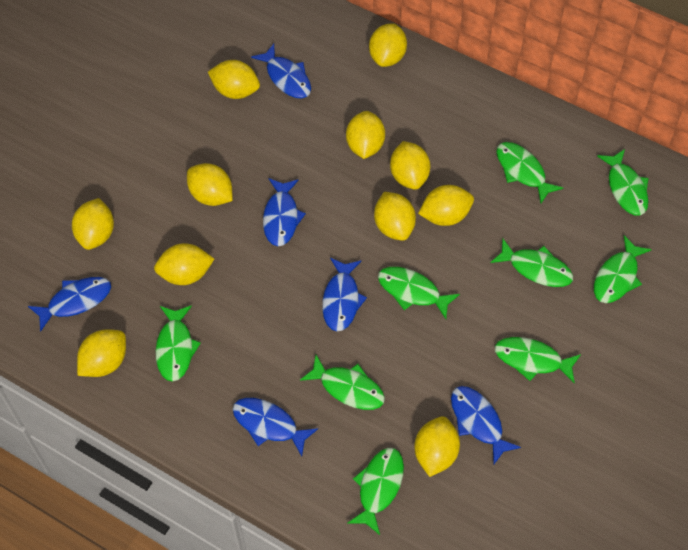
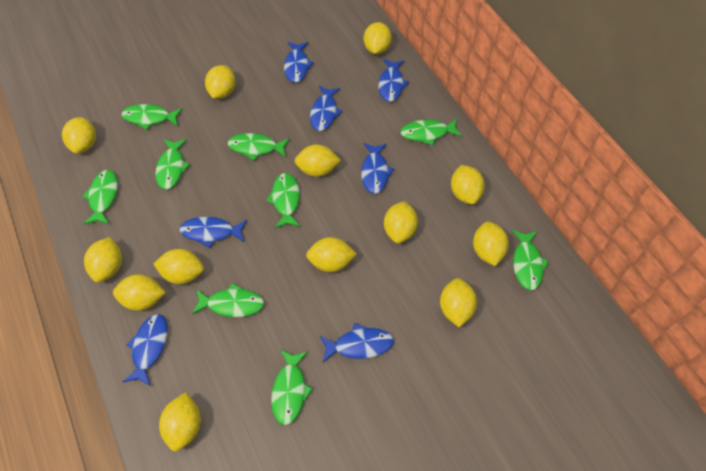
blue fish: [28,277,111,332] [232,398,318,456] [251,44,311,99] [263,178,306,246] [322,258,367,331] [451,386,521,464] = 6 -> [123,314,168,386] [180,217,247,248] [284,42,314,83] [310,86,342,131] [320,323,394,362] [361,143,394,194] [379,59,409,102] = 7
yellow lemon: [72,198,114,250] [77,329,126,377] [154,243,214,285] [187,163,233,206] [208,60,260,99] [346,111,385,159] [369,24,407,67] [374,192,416,241] [390,141,430,190] [414,416,460,477] [418,185,474,226] = 11 -> [62,117,96,154] [84,237,122,282] [113,274,166,311] [154,249,204,284] [159,392,201,452] [205,65,236,99] [295,144,341,177] [306,237,357,272] [364,22,392,54] [384,201,418,243] [440,278,477,327] [451,165,485,204] [473,222,509,266] = 13

